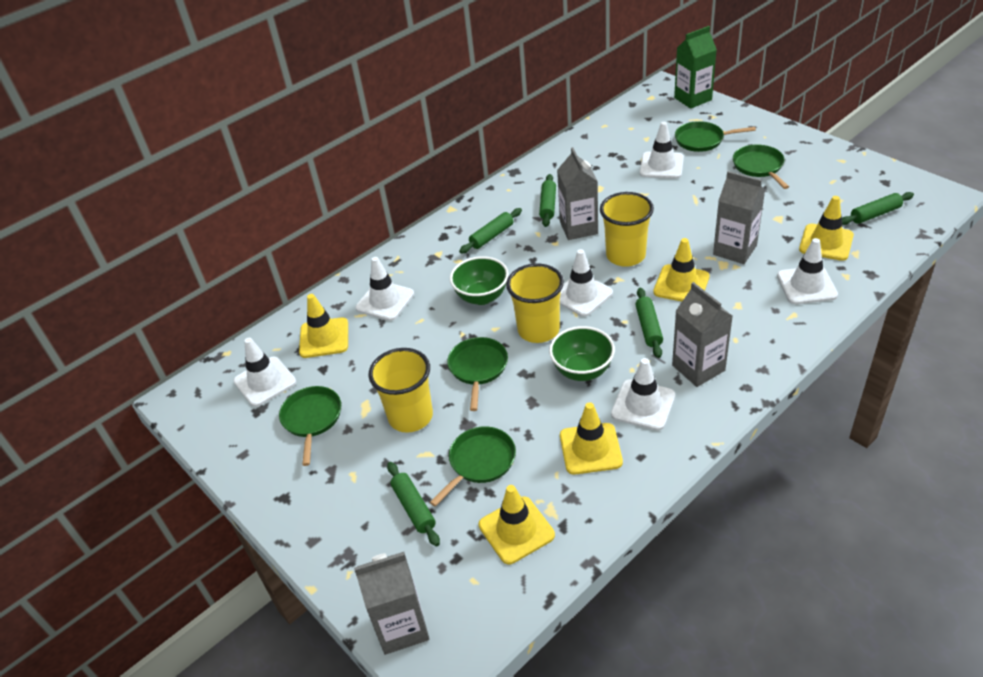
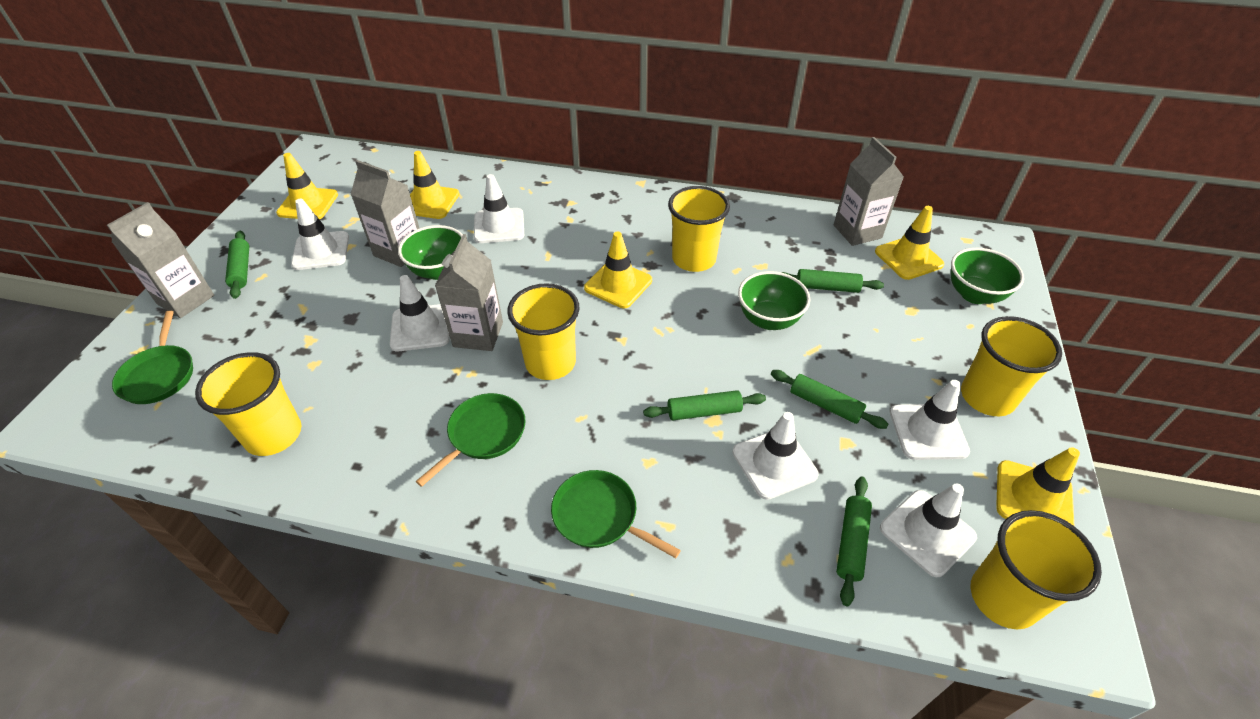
green bowl: [450,256,509,305] [549,326,615,381] = 2 -> [398,225,463,280] [738,271,810,330] [951,248,1024,304] = 3
green carton: [674,26,717,109] = 1 -> none = 0
green pan: [279,386,341,466] [430,426,516,507] [447,337,508,411] [675,121,756,152] [733,145,789,189] = 5 -> [112,311,193,404] [416,393,526,487] [551,470,681,558] = 3
yellow cup: [368,348,433,433] [506,263,564,343] [600,192,654,267] = 3 -> [195,352,301,456] [507,283,579,380] [668,186,730,272] [961,316,1062,416] [971,510,1102,629] = 5

